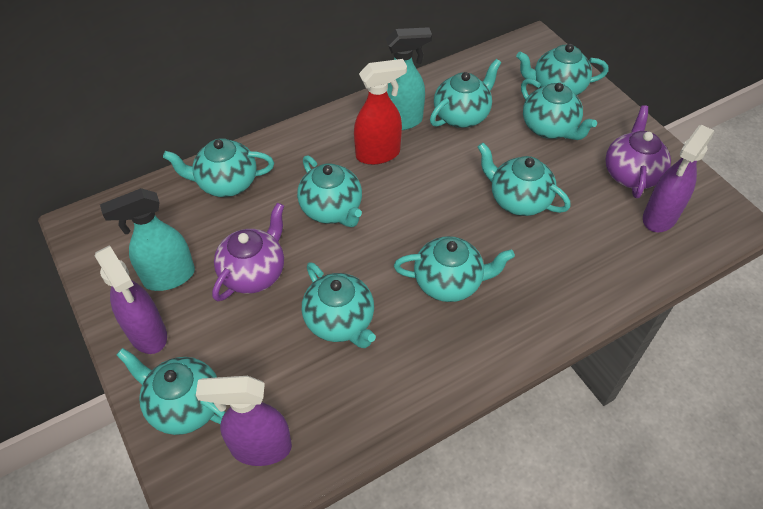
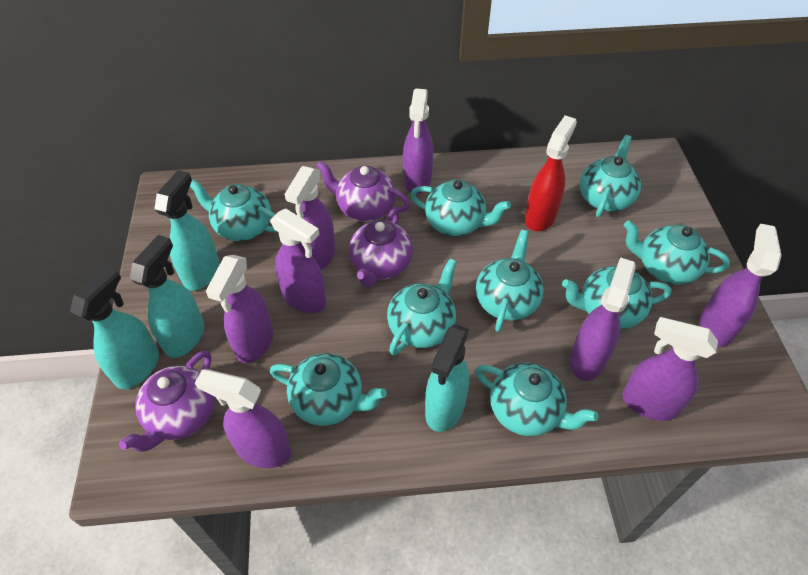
purple spray bottle: [95,246,167,354] [196,376,292,466] [643,125,714,232] = 3 -> [195,369,291,468] [206,255,273,363] [270,208,326,313] [285,166,335,270] [403,88,433,194] [570,257,636,381] [622,317,718,421] [700,224,782,347] = 8
purple teapot: [212,203,284,302] [605,105,671,198] = 2 -> [119,350,215,452] [316,161,410,222] [349,209,413,287] = 3
turquoise spray bottle: [100,188,195,291] [386,27,432,130] = 2 -> [70,266,159,389] [130,235,204,358] [154,170,219,291] [425,324,469,432] = 4

